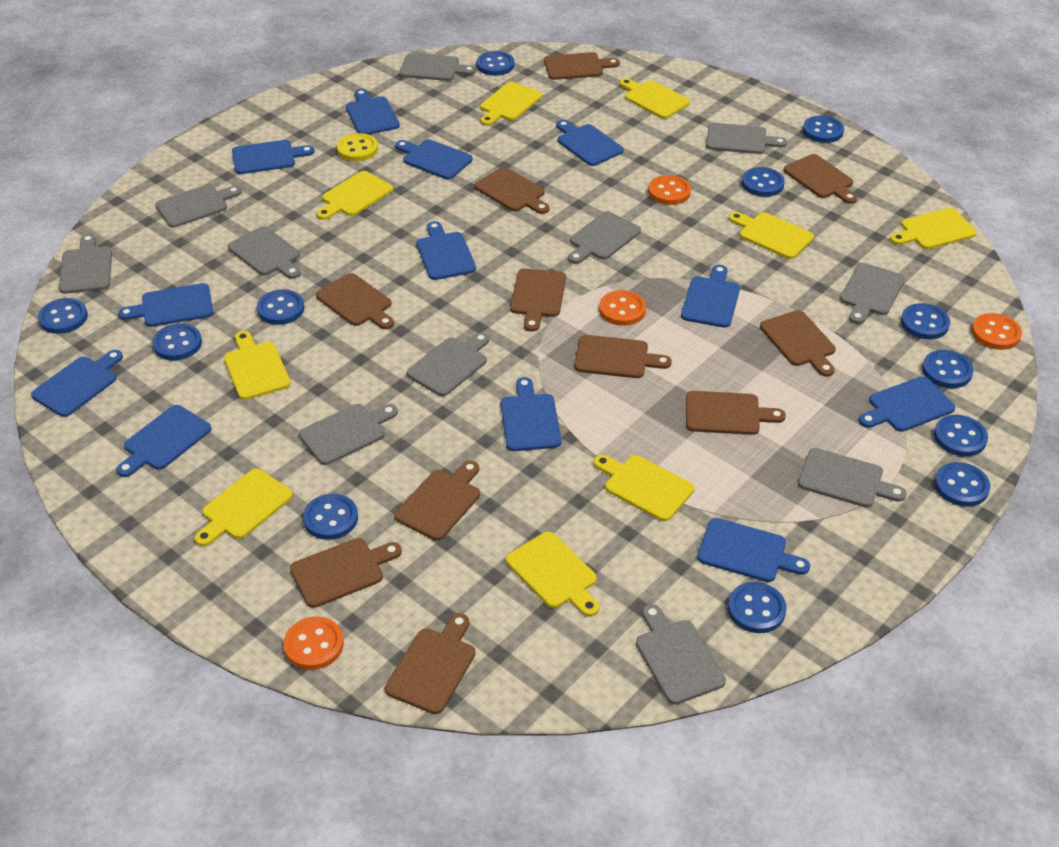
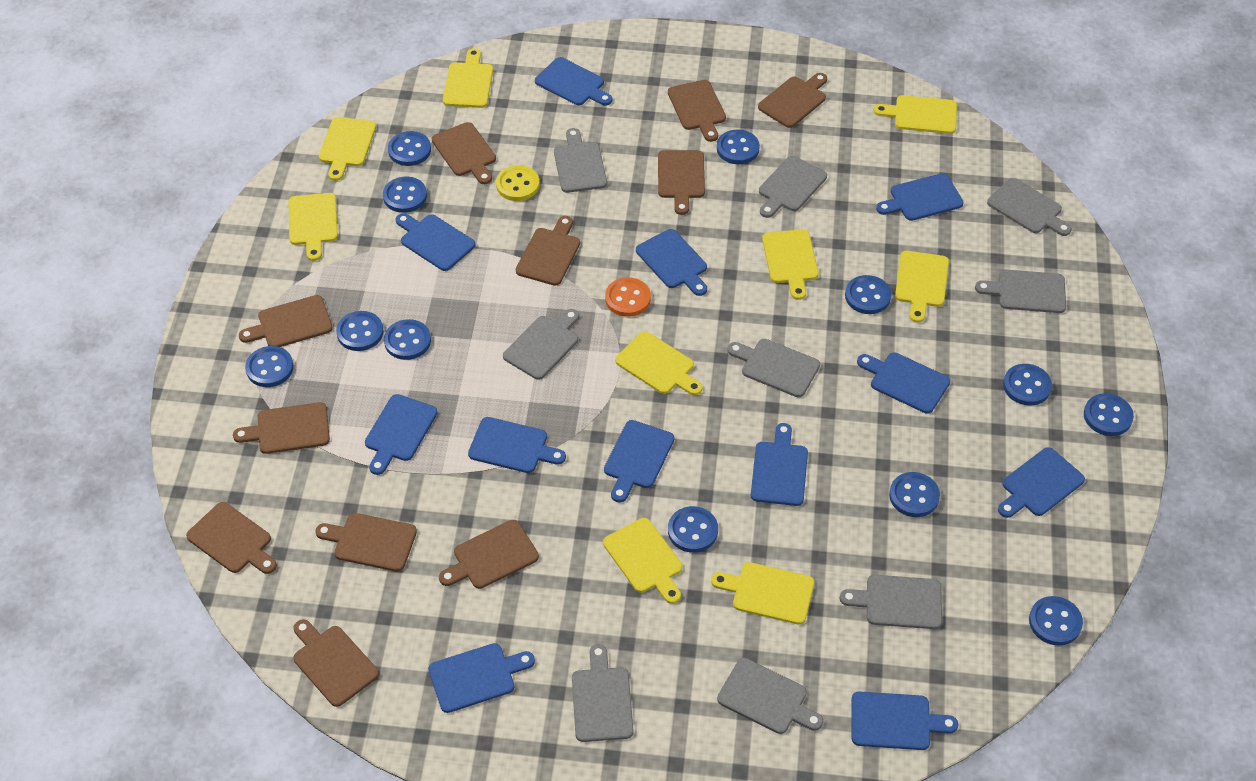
grey cutting board: [59,234,112,294] [155,184,242,228] [228,226,301,279] [299,404,398,465] [400,53,476,81] [407,332,489,396] [568,211,641,264] [636,604,726,705] [706,123,787,154] [798,448,906,507] [840,263,905,324] = 11 -> [503,309,579,380] [554,128,607,193] [572,644,633,742] [717,658,823,734] [727,339,820,397] [759,156,827,218] [840,575,942,629] [975,269,1066,313] [987,178,1072,236] = 9
orange button: [284,616,344,670] [599,290,646,326] [648,175,691,205] [972,313,1022,350] = 4 -> [605,277,651,317] = 1

